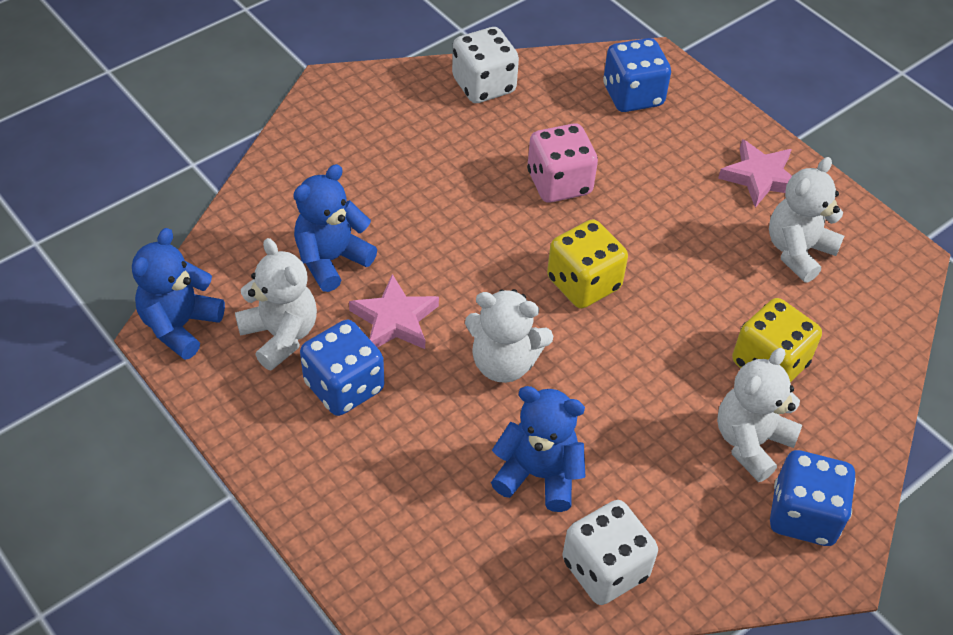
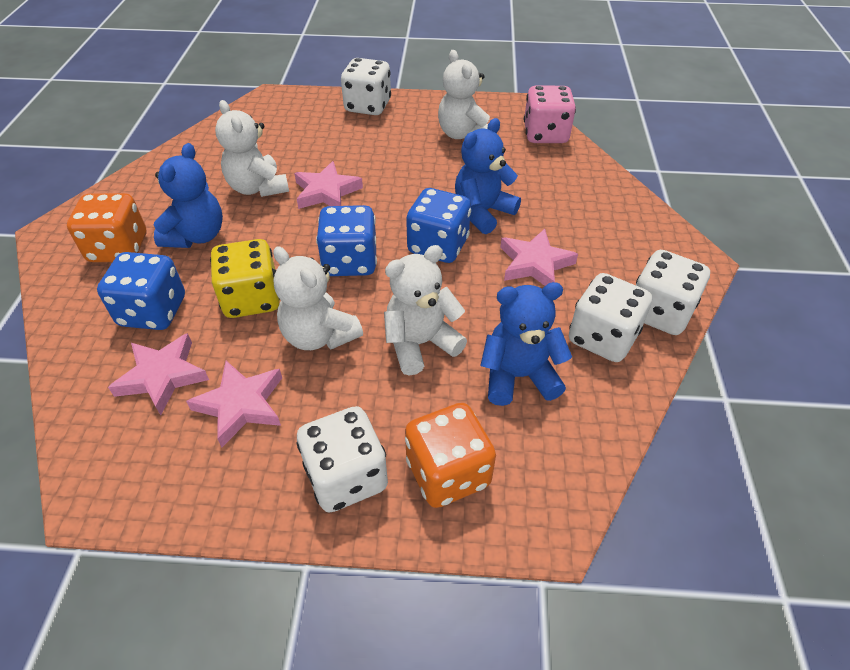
orange dice: none = 0 -> [67,193,146,262] [405,403,496,508] = 2
pink star: [349,274,439,349] [718,139,792,208] = 2 -> [108,333,209,415] [186,361,282,447] [294,161,363,209] [500,229,578,286] = 4
white dice: [452,27,519,103] [562,500,658,605] = 2 -> [297,406,388,512] [341,58,391,115] [569,273,652,362] [636,250,710,335] = 4
yellow dice: [547,219,628,309] [732,298,822,382] = 2 -> [210,239,280,318] = 1

